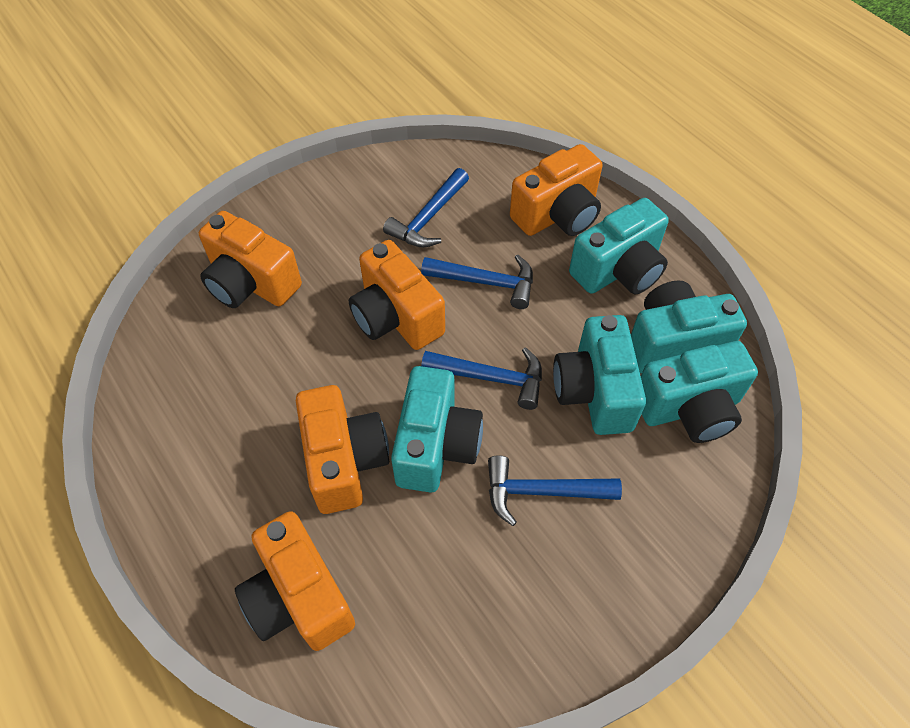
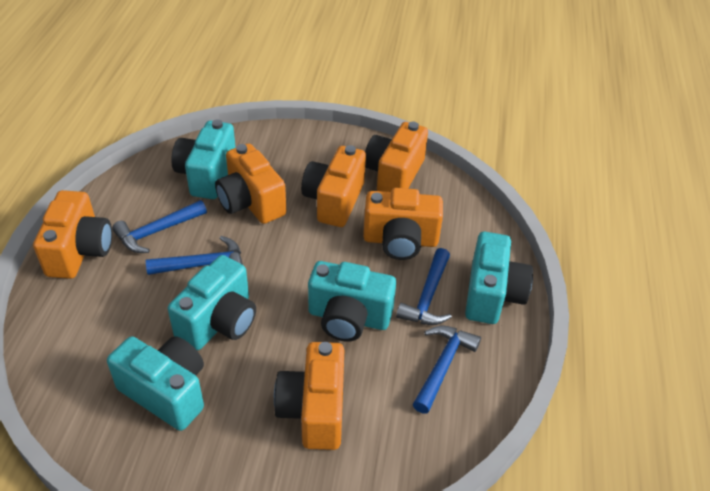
orange camera: [199,211,302,308] [235,511,355,651] [296,385,389,514] [349,240,445,350] [510,144,602,236] = 5 -> [33,190,112,279] [215,143,286,224] [274,342,344,450] [301,145,366,227] [363,188,443,260] [365,122,428,192] = 6

